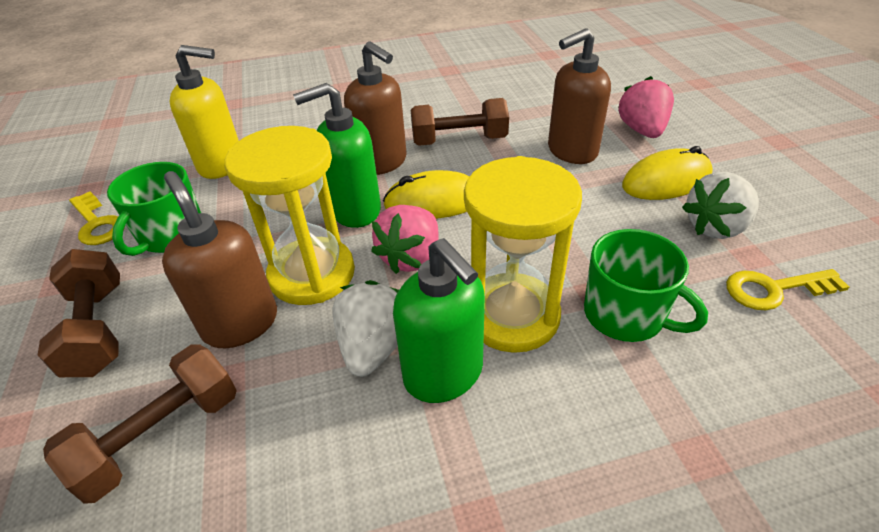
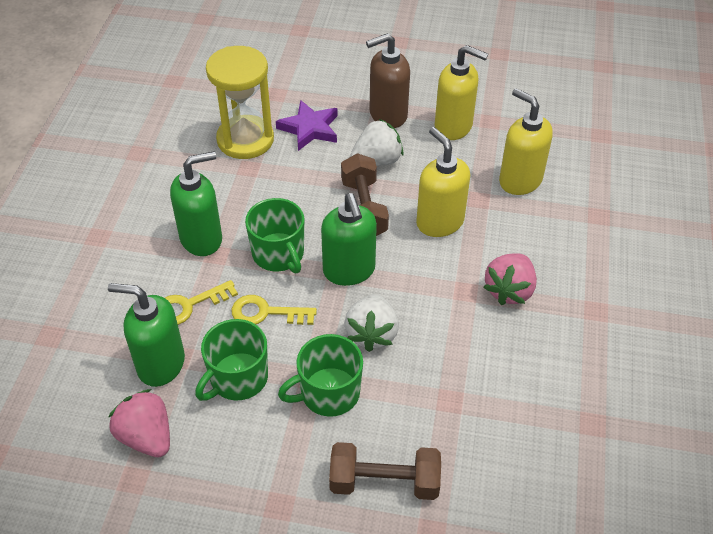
brown dumbbell: [38,249,120,377] [43,344,237,504] [411,98,509,146] = 3 -> [329,442,441,500] [341,153,389,236] = 2
brown soap dispenser: [162,171,277,348] [344,41,407,175] [548,28,611,164] = 3 -> [366,33,410,128] = 1
green mug: [107,162,201,256] [584,229,708,342] = 2 -> [195,319,268,401] [245,198,304,274] [278,334,363,417] = 3
green soap dispenser: [293,83,381,228] [393,238,485,403] = 2 -> [108,283,185,387] [170,151,222,256] [321,193,377,286] = 3
purple star: none = 0 -> [276,100,338,151] = 1
yellow hourglass: [225,126,355,305] [464,156,582,353] = 2 -> [206,46,274,159] = 1
yellow mouse: [383,170,470,219] [622,146,713,200] = 2 -> none = 0
yellow soap dispenser: [169,45,239,179] = 1 -> [416,127,470,237] [435,45,488,140] [499,88,553,195] = 3

